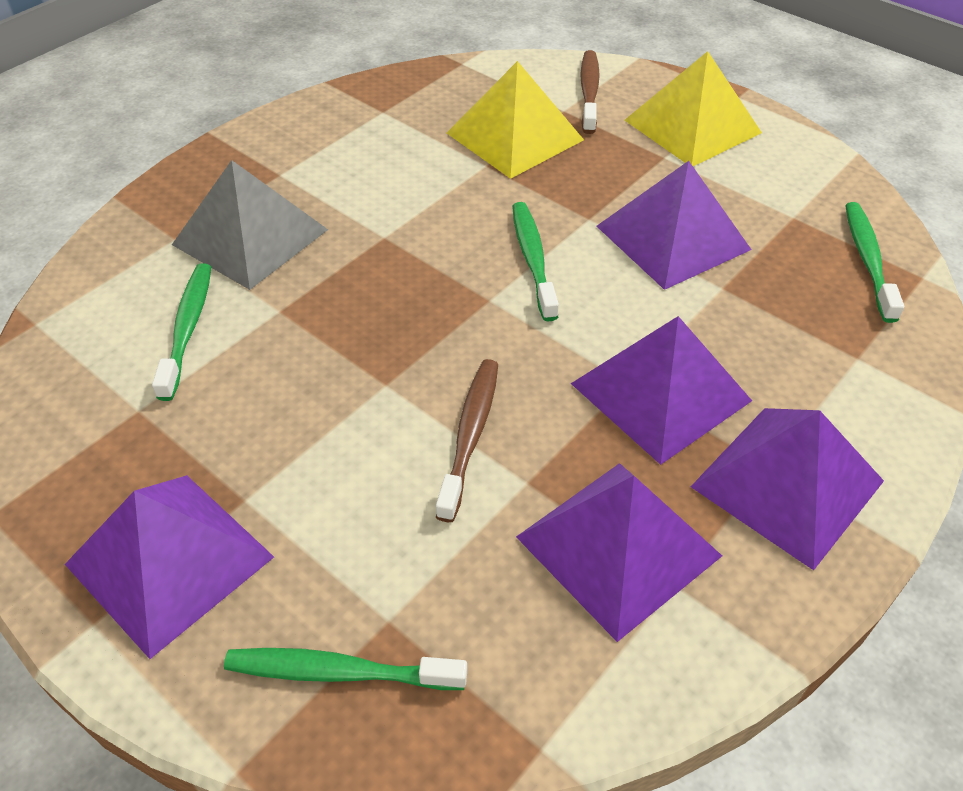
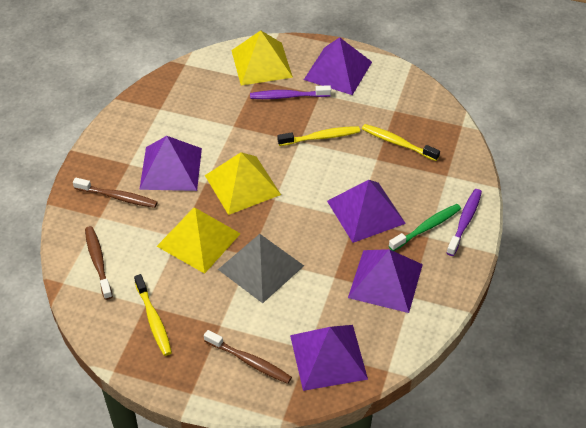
brown toothbrush: [436,359,498,522] [580,50,600,134] = 2 -> [73,178,158,208] [85,226,113,300] [204,330,292,384] = 3
green toothbrush: [152,263,211,401] [224,648,467,690] [512,202,559,321] [845,202,904,323] = 4 -> [389,204,461,251] = 1
purple toothbrush: none = 0 -> [250,85,331,99] [447,189,482,256] = 2
yellow pyramid: [447,61,584,179] [625,51,762,166] = 2 -> [157,208,241,274] [205,152,281,215] [231,30,293,86] = 3
yellow toothbrush: none = 0 -> [134,274,172,356] [277,126,360,146] [362,124,440,161] = 3

